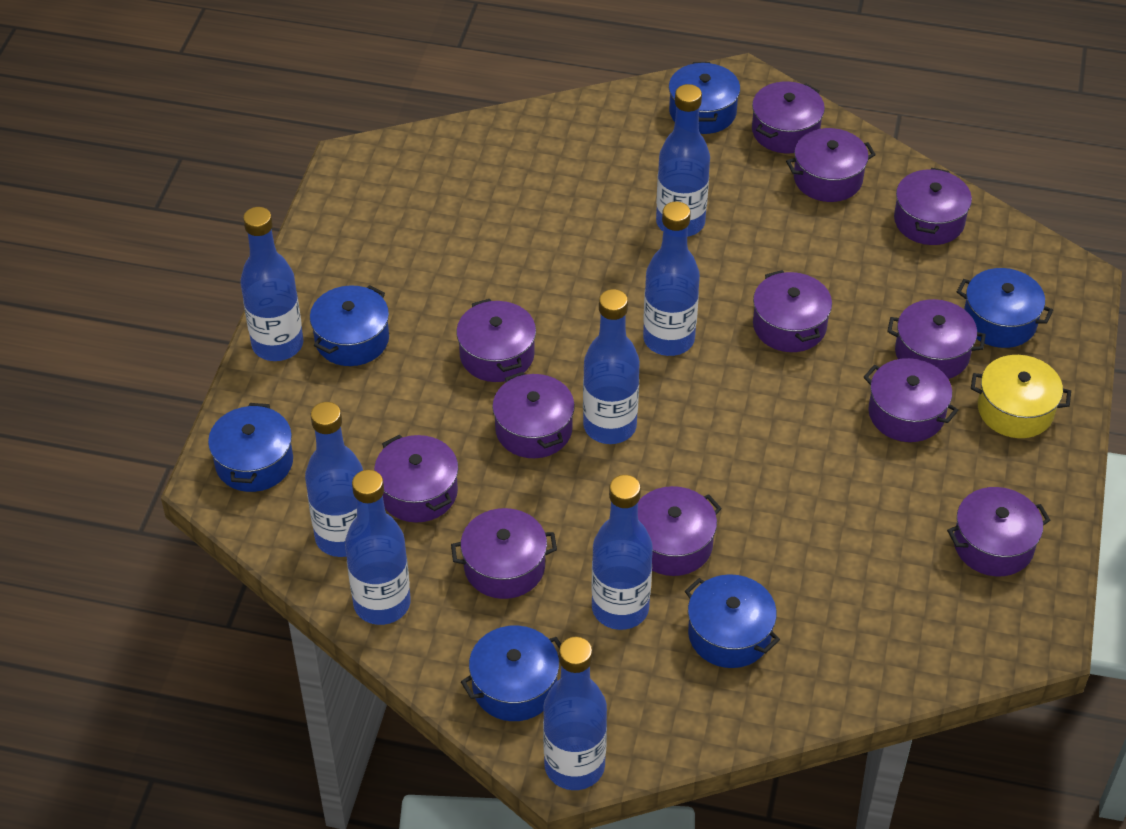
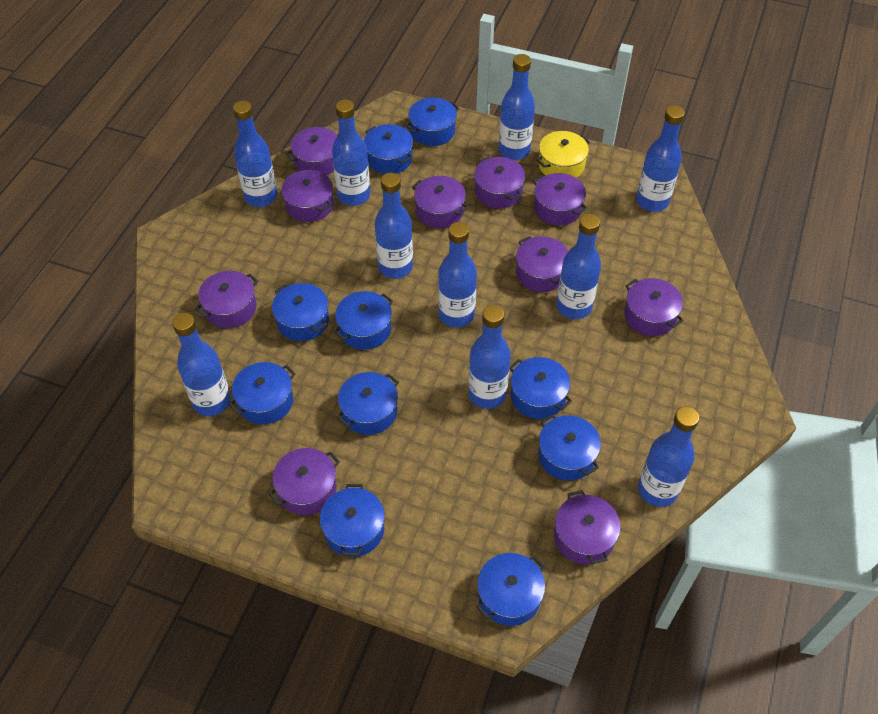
blue bottle: [240,207,303,361] [305,402,363,557] [345,470,411,625] [543,637,607,790] [583,289,640,444] [591,475,653,630] [643,201,700,356] [656,84,710,237] = 8 -> [172,313,231,416] [233,101,277,207] [332,99,370,206] [375,173,413,279] [438,222,477,328] [468,305,511,409] [498,54,535,160] [556,214,601,319] [636,105,685,212] [638,406,699,507] = 10
blue pot: [208,403,293,492] [310,285,389,366] [461,626,561,721] [669,62,740,134] [685,574,780,668] [957,268,1053,348] = 6 -> [229,362,295,424] [272,283,329,341] [320,484,385,557] [334,291,393,350] [337,372,399,435] [364,124,413,174] [405,97,459,146] [476,553,545,626] [510,357,572,419] [538,414,601,481] = 10
purple pot: [374,435,458,523] [451,508,557,599] [456,299,536,382] [492,372,575,458] [638,486,722,576] [752,82,825,153] [753,270,832,352] [786,128,876,202] [864,358,958,442] [887,299,986,379] [894,168,972,245] [947,487,1050,576] = 12 -> [195,271,258,328] [269,448,340,515] [281,170,334,222] [286,127,338,175] [412,176,469,228] [474,157,525,209] [516,236,569,292] [533,173,587,225] [554,490,620,564] [624,278,684,336] = 10

